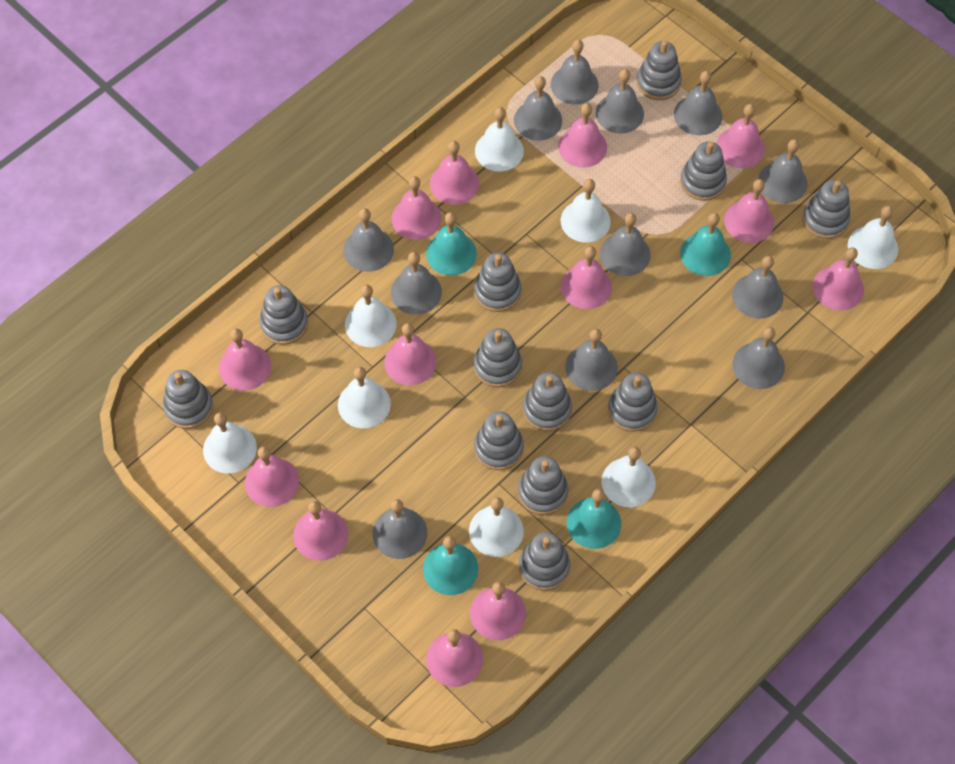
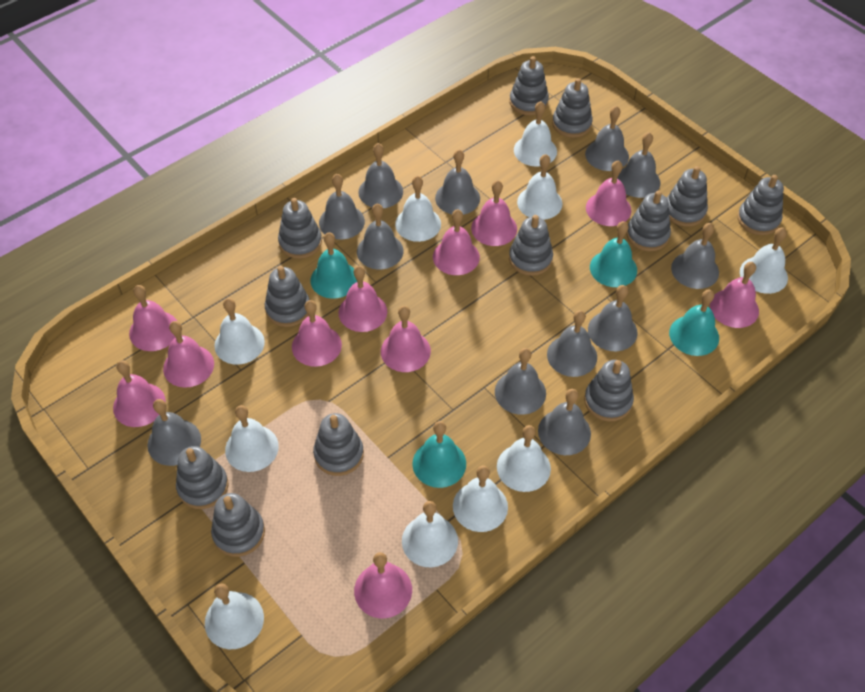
pink bell: [219,328,271,391] [245,446,299,507] [293,501,348,561] [384,323,437,385] [392,176,442,240] [426,629,483,687] [430,141,479,205] [470,582,526,640] [558,103,607,167] [561,246,612,309] [716,104,765,168] [724,179,774,243] [813,247,864,310] = 13 -> [113,361,166,427] [129,285,177,351] [163,321,214,388] [292,300,342,367] [339,266,387,332] [354,552,412,618] [381,306,431,372] [433,209,480,275] [471,180,517,246] [586,160,631,226] [710,262,759,328] = 11
white bell: [203,412,257,474] [338,367,391,428] [345,285,397,347] [469,497,524,557] [475,107,524,171] [561,179,611,243] [602,447,656,507] [848,206,898,269] = 8 -> [205,584,264,650] [214,298,265,365] [225,405,279,472] [395,176,441,242] [402,501,458,567] [453,465,508,532] [497,425,551,492] [514,101,557,167] [517,154,562,220] [740,228,788,294] = 10

